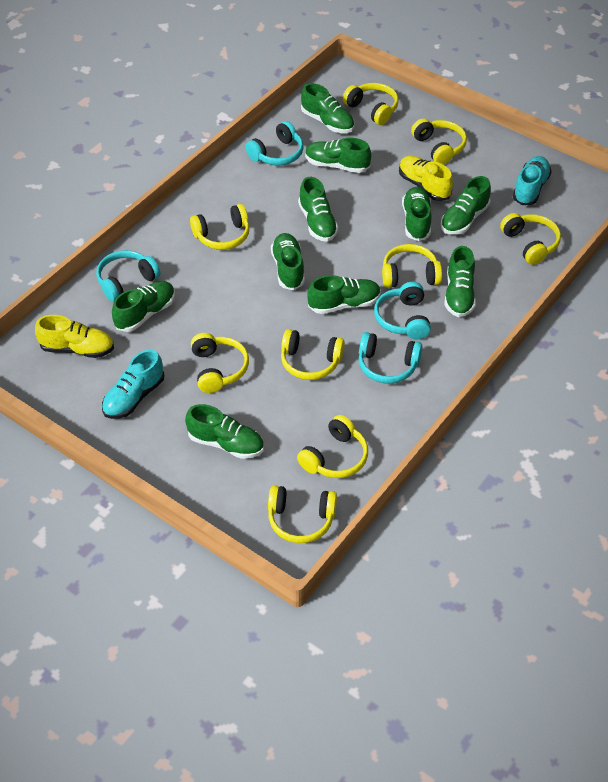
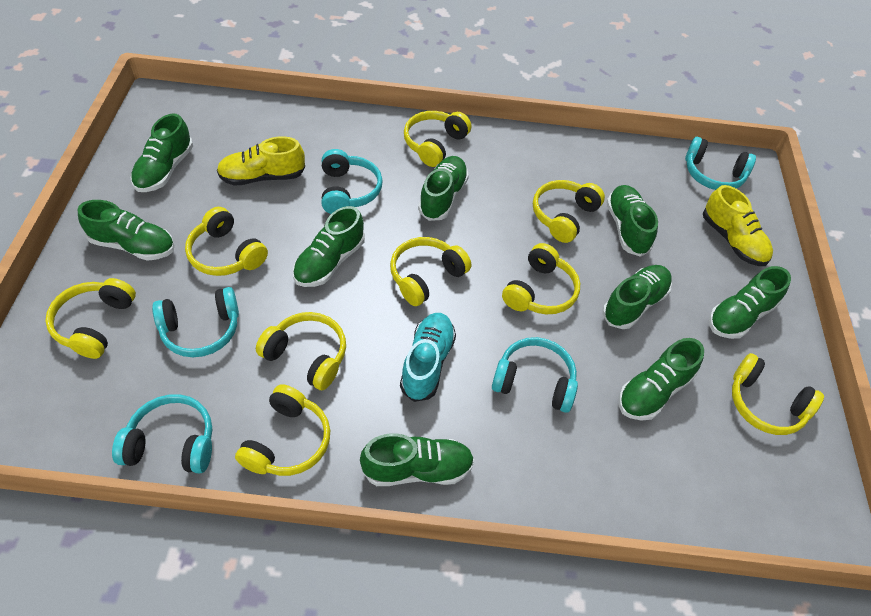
green shoe: [112,281,175,332] [185,404,264,459] [271,233,305,290] [298,177,339,242] [301,83,354,133] [305,138,371,173] [307,275,381,314] [402,187,431,241] [441,176,491,235] [445,246,476,317] = 10 -> [78,200,175,261] [131,114,193,192] [293,206,365,287] [360,433,474,486] [418,156,469,221] [602,265,672,329] [606,185,658,257] [619,338,704,421] [709,266,791,339] = 9
turquoise headphones: [96,250,160,302] [245,121,304,166] [359,332,422,384] [374,282,431,339] = 4 -> [112,394,212,473] [152,287,239,357] [321,149,383,214] [492,337,578,413] [685,137,756,190] = 5
turquoise shoe: [102,349,164,419] [513,156,552,205] = 2 -> [400,313,456,402] = 1

